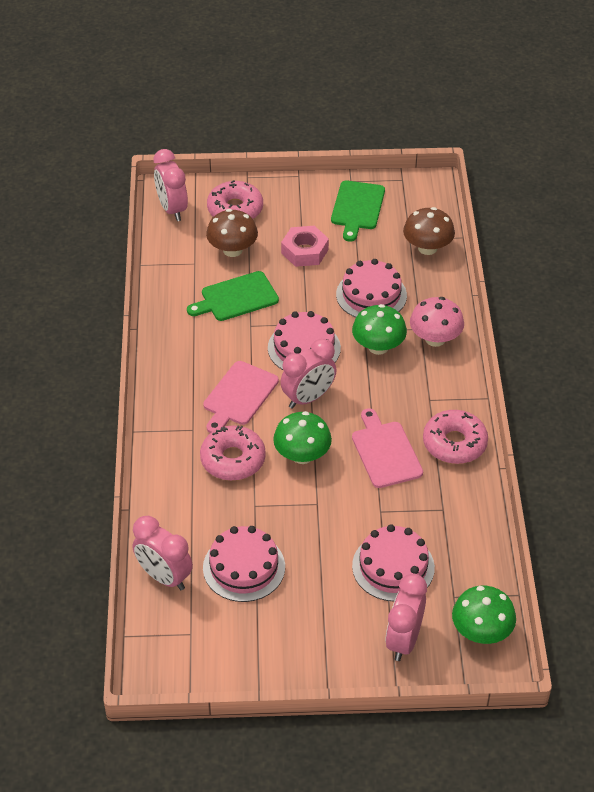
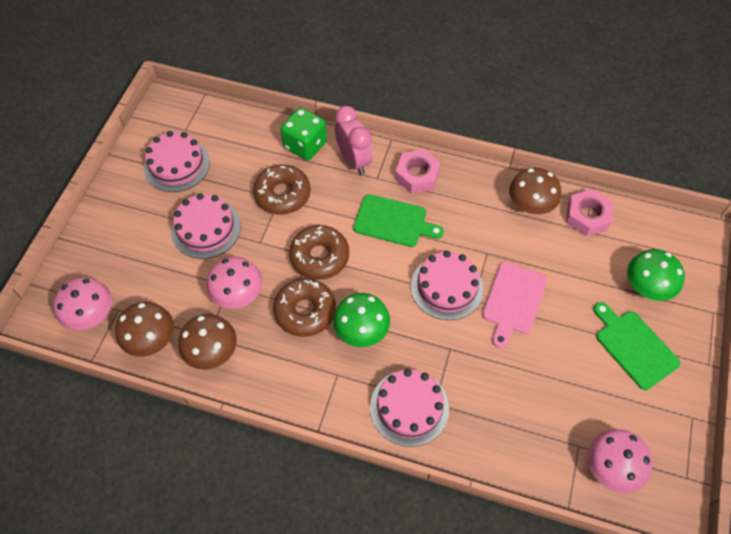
brown donut: none = 0 -> [253,164,311,215] [273,278,336,337] [289,225,349,280] = 3
brown mushroom: [206,209,258,257] [403,207,455,255] = 2 -> [115,302,174,357] [178,314,237,370] [509,168,561,214] = 3
green dice: none = 0 -> [281,108,327,160] = 1
green mushroom: [273,411,332,464] [352,304,407,355] [452,586,516,644] = 3 -> [333,293,390,347] [627,249,685,301] = 2
pink clock: [132,516,193,590] [154,149,188,221] [280,339,337,409] [385,574,427,661] = 4 -> [335,106,373,175] = 1
pink cutting board: [203,361,279,433] [352,408,423,488] = 2 -> [482,262,547,348] = 1
pink donut: [200,425,266,481] [207,180,263,219] [423,410,488,464] = 3 -> none = 0
pink mushroom: [410,297,464,347] = 1 -> [53,277,112,331] [207,256,262,309] [588,429,653,493] = 3
pink nut: [281,226,329,267] = 1 -> [395,149,441,193] [566,189,613,236] = 2

